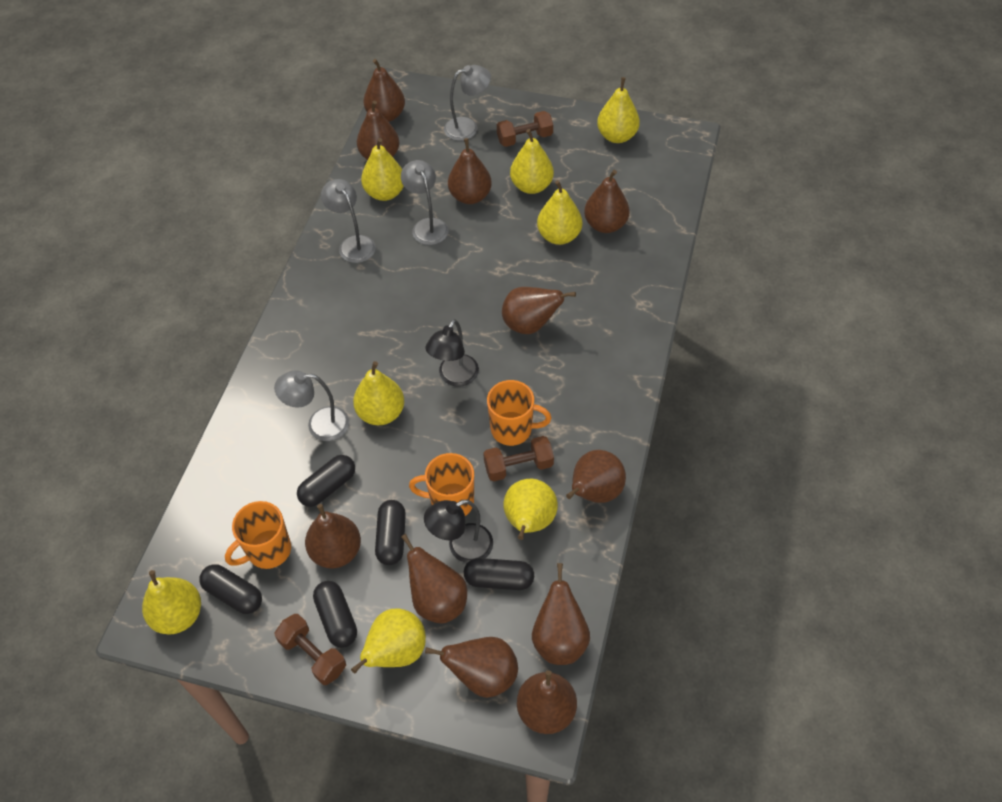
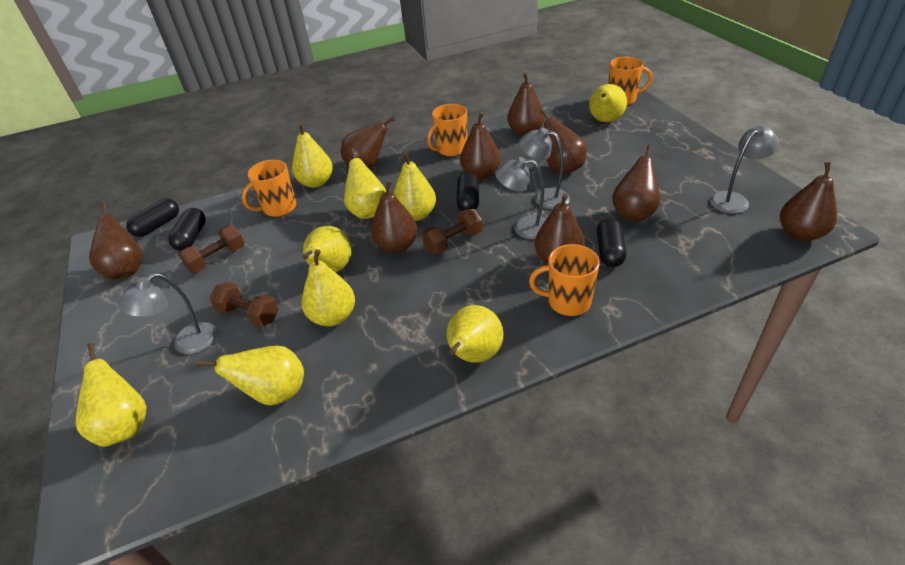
black capsule: [199,564,262,614] [297,455,355,507] [313,581,357,648] [375,500,406,565] [464,558,534,590] = 5 -> [126,198,179,237] [168,208,206,251] [457,172,479,211] [597,218,626,267] = 4
black lamp: [424,500,493,563] [425,319,479,387] = 2 -> none = 0
brown pear: [305,504,361,568] [357,101,399,160] [363,59,405,122] [401,534,467,623] [425,637,518,698] [448,138,492,204] [502,287,576,334] [517,670,577,734] [532,563,590,665] [566,450,626,503] [584,170,630,233] = 11 -> [89,203,143,279] [341,117,395,168] [371,180,417,253] [460,112,501,179] [507,73,545,136] [535,193,585,264] [540,109,587,174] [612,145,660,221] [780,162,837,241] = 9
orange mug: [225,501,291,569] [409,453,474,516] [487,380,552,446] = 3 -> [242,160,296,217] [427,104,467,156] [529,244,600,316] [608,57,652,105] = 4
yellow pear: [142,570,201,635] [351,609,426,673] [353,361,404,425] [361,138,404,201] [503,479,558,540] [510,129,554,194] [537,180,582,245] [597,77,640,143] = 8 -> [76,343,146,447] [195,346,304,405] [292,123,333,188] [302,249,355,326] [303,226,351,273] [344,148,386,219] [393,152,436,221] [447,305,503,363] [589,84,627,122] = 9

